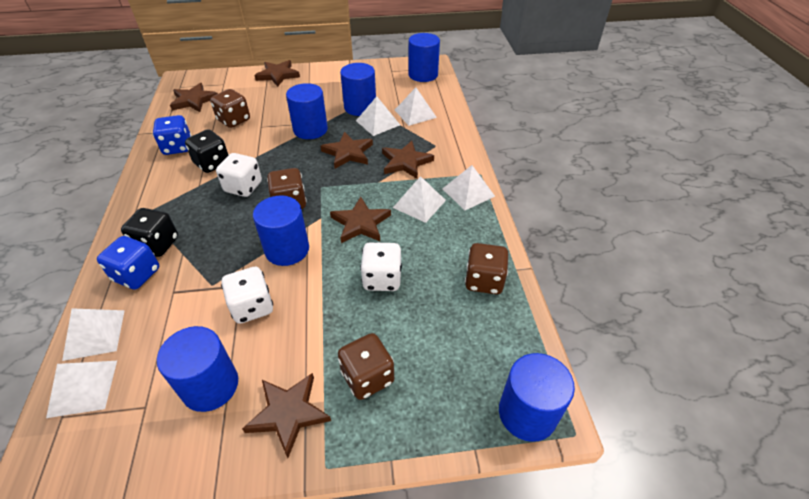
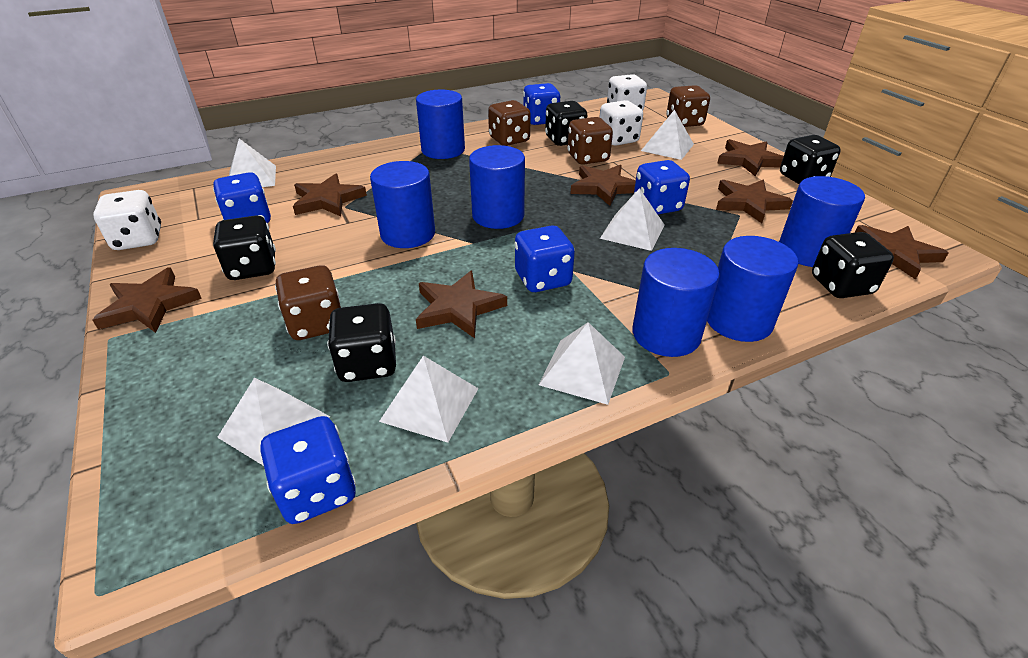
black dice: [121,208,178,257] [185,129,229,173] = 2 -> [213,216,276,280] [327,303,396,382] [545,101,588,146] [780,135,841,184] [812,232,894,298] = 5
blue dice: [97,236,159,289] [153,115,192,155] = 2 -> [213,172,271,223] [260,416,356,524] [514,225,575,292] [523,83,561,125] [634,160,690,214] = 5
brown star: [170,83,218,112] [242,373,331,458] [254,60,300,87] [320,132,373,169] [330,196,391,243] [382,141,434,179] = 6 -> [92,267,202,333] [293,174,367,216] [416,271,507,338] [570,165,636,206] [716,179,793,223] [717,139,784,176] [855,225,948,280] = 7

